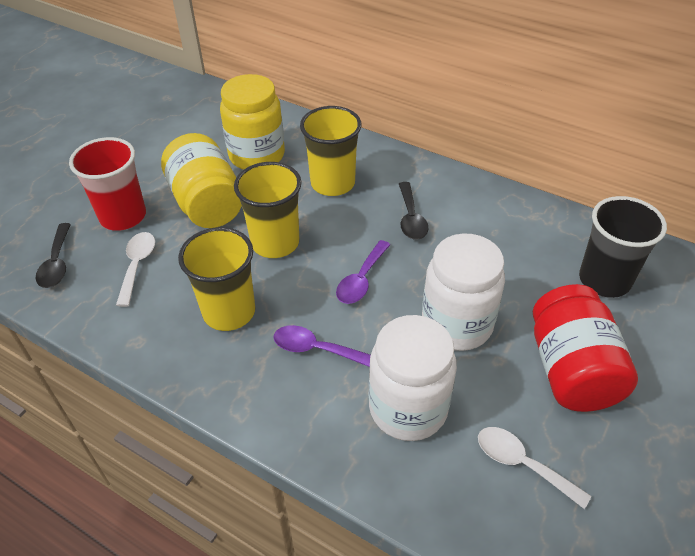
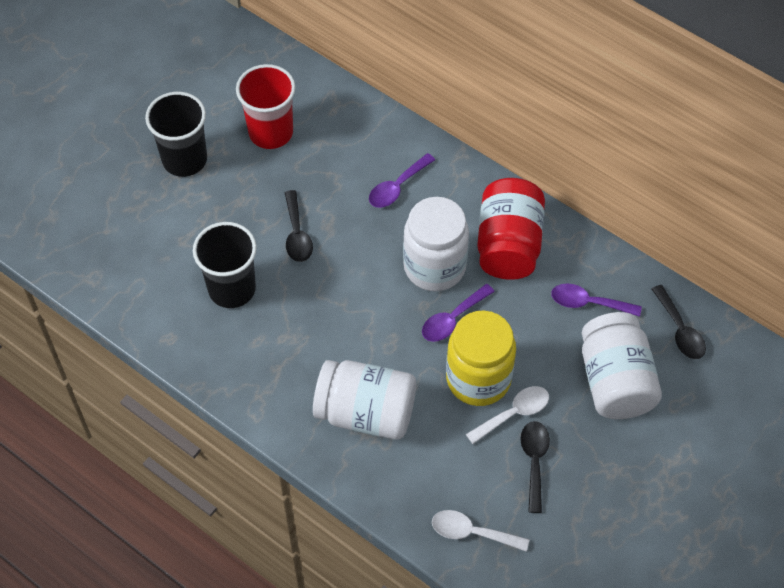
black cup: [579,196,667,298] = 1 -> [145,92,207,177] [193,222,257,308] = 2
black spoon: [36,223,71,288] [399,182,428,240] = 2 -> [285,190,313,262] [521,421,550,513] [652,285,706,359] = 3
purple spoon: [273,325,371,367] [336,240,390,304] = 2 -> [369,153,435,208] [422,284,495,342] [551,283,642,317] = 3
white jar: [369,315,457,441] [422,233,505,351] = 2 -> [313,360,416,440] [403,197,469,291] [582,312,662,419] = 3
yellow cup: [178,227,255,331] [234,162,301,258] [300,106,362,196] = 3 -> none = 0
yellow jar: [161,133,242,228] [220,74,285,170] = 2 -> [446,310,516,406] = 1

